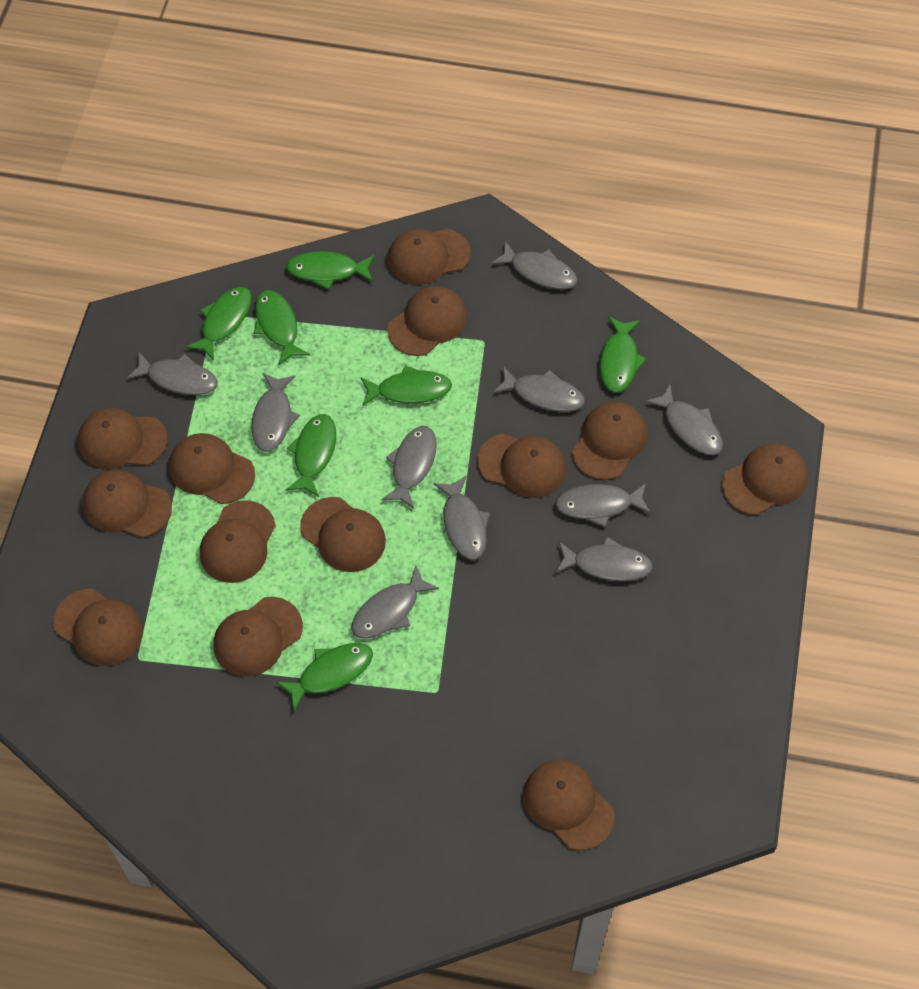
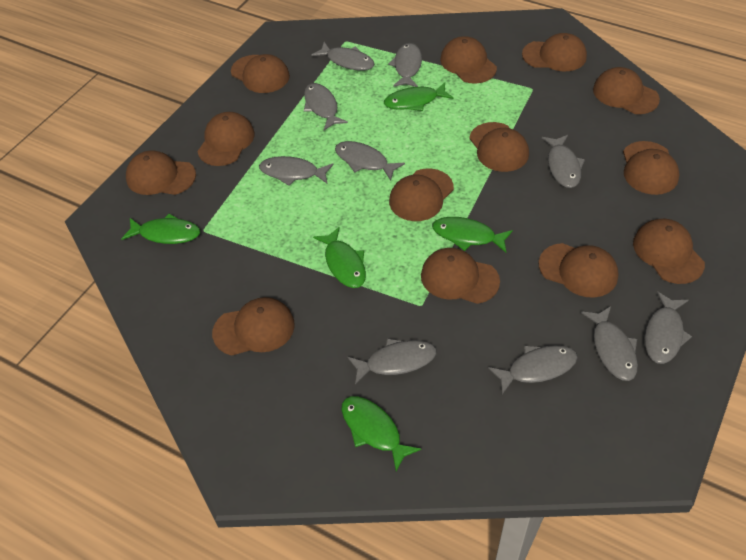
green fish: [186,287,252,360] [254,290,310,365] [276,643,373,711] [286,251,374,289] [286,414,336,497] [361,365,452,406] [600,316,646,393] = 7 -> [121,214,200,244] [313,227,366,288] [341,396,421,471] [384,82,453,111] [432,217,513,253] = 5

